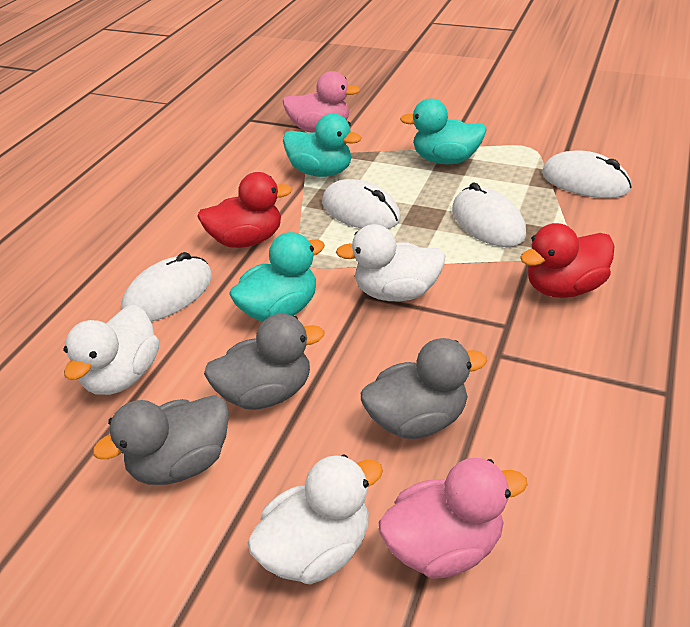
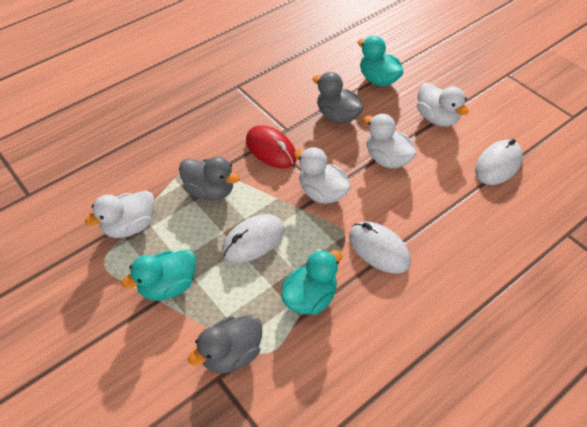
pink duck: [283,71,360,133] [379,458,528,579] = 2 -> none = 0
red duck: [197,172,292,248] [520,223,615,298] = 2 -> none = 0
red mouse: none = 0 -> [246,125,297,168] = 1
white duck: [63,305,159,395] [248,454,383,584] [336,224,446,301] = 3 -> [85,190,154,238] [294,147,350,204] [363,114,416,169] [417,83,469,127] = 4
white mouse: [121,252,212,322] [322,179,401,229] [452,183,526,247] [542,150,632,198] = 4 -> [222,214,284,263] [349,221,411,274] [475,139,523,185] = 3

